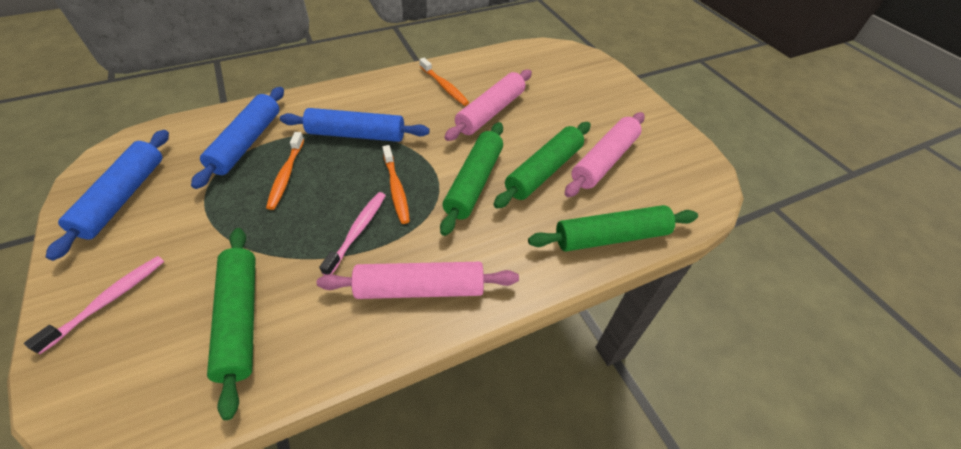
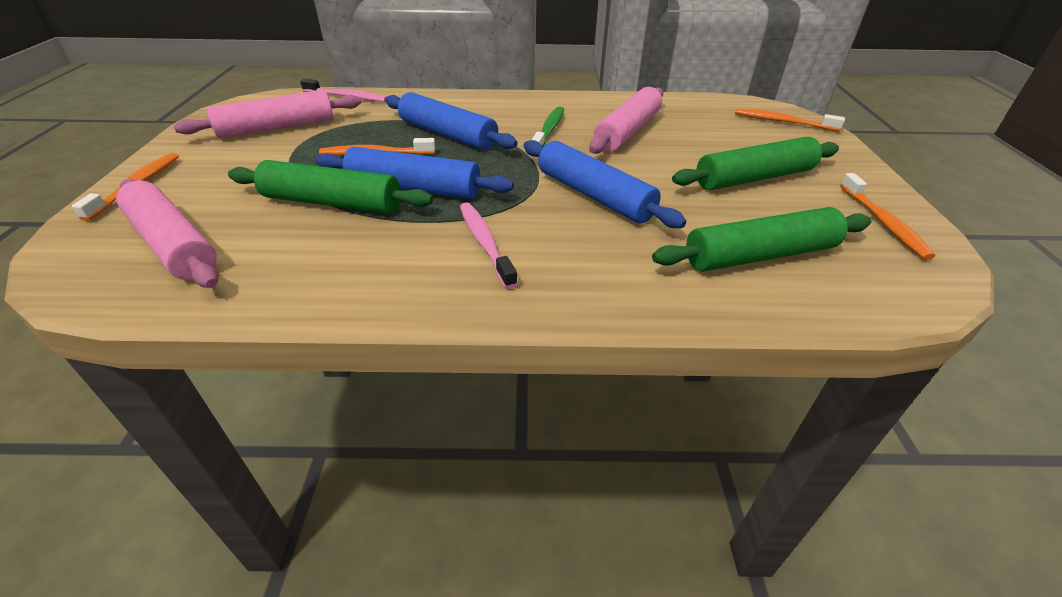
green rolling pin: [207,228,256,420] [440,122,503,236] [493,122,591,209] [528,205,698,252] = 4 -> [228,160,433,214] [652,207,872,271] [672,137,839,190] = 3
green toothbrush: none = 0 -> [532,106,564,147] = 1
orange toothbrush: [266,132,304,210] [382,145,410,224] [419,58,469,106] = 3 -> [72,153,179,221] [319,138,436,156] [735,108,845,131] [840,173,935,260] = 4

